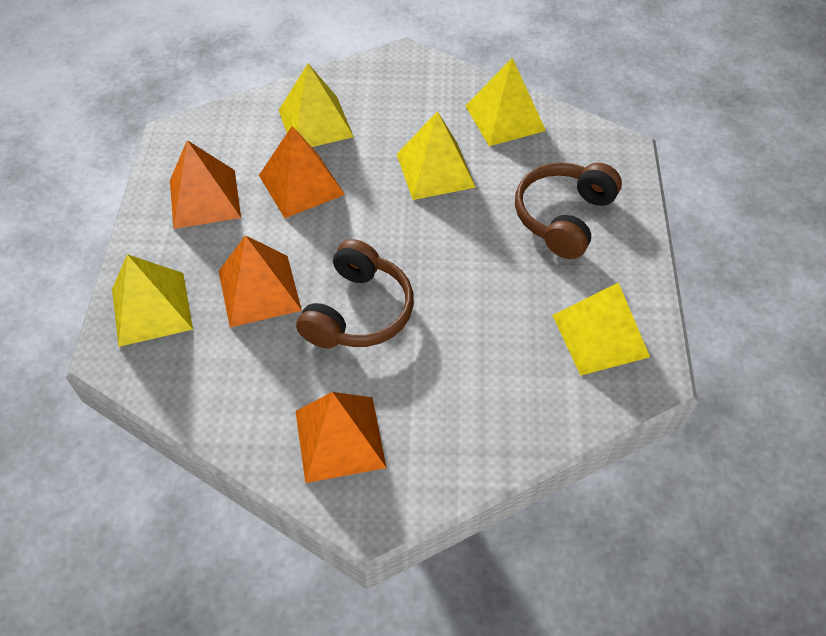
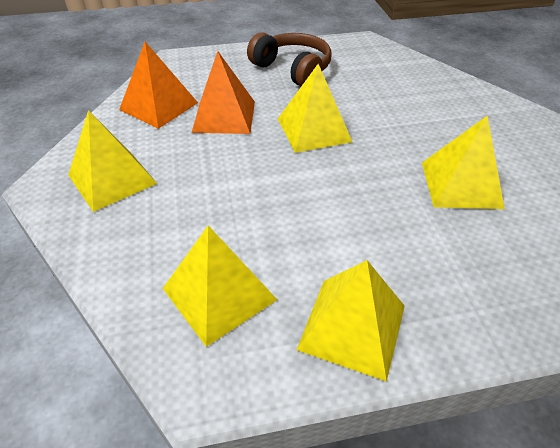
brown headphones: [296,239,414,348] [515,163,622,259] = 2 -> [247,32,332,86] = 1
orange pyramid: [170,140,241,229] [219,235,302,327] [259,126,345,218] [295,392,387,483] = 4 -> [119,42,198,129] [191,51,255,134] = 2

